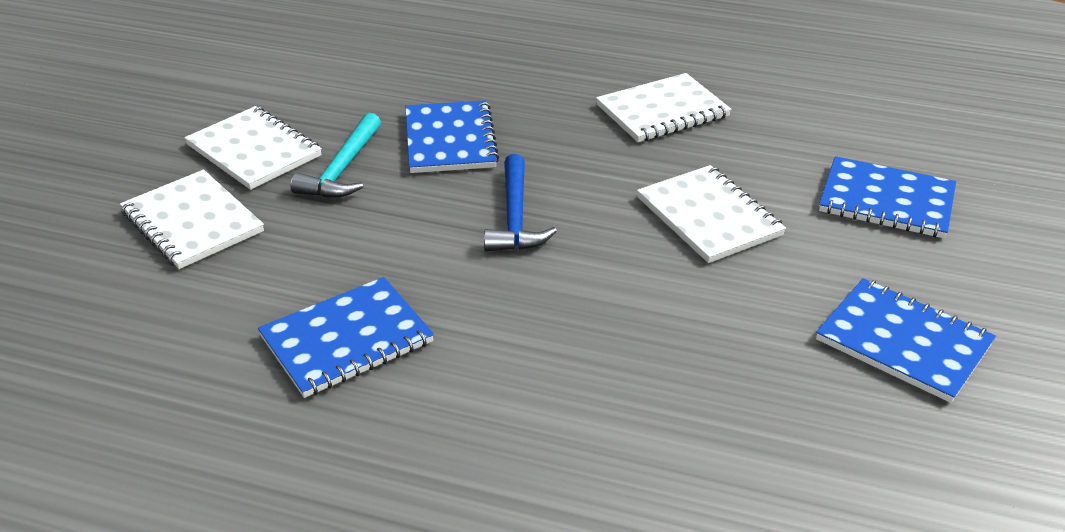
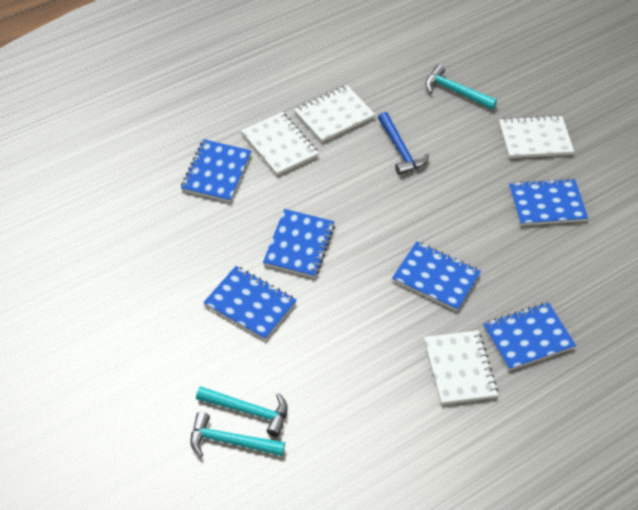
blue notebook: [258,277,434,398] [405,100,499,173] [816,278,996,403] [819,156,956,238] = 4 -> [181,139,251,202] [203,266,297,340] [263,209,335,278] [392,241,481,311] [483,302,576,371] [509,178,588,226] = 6
turquoise hammer: [291,113,381,198] = 1 -> [191,412,285,457] [196,386,288,437] [425,64,497,110] = 3

